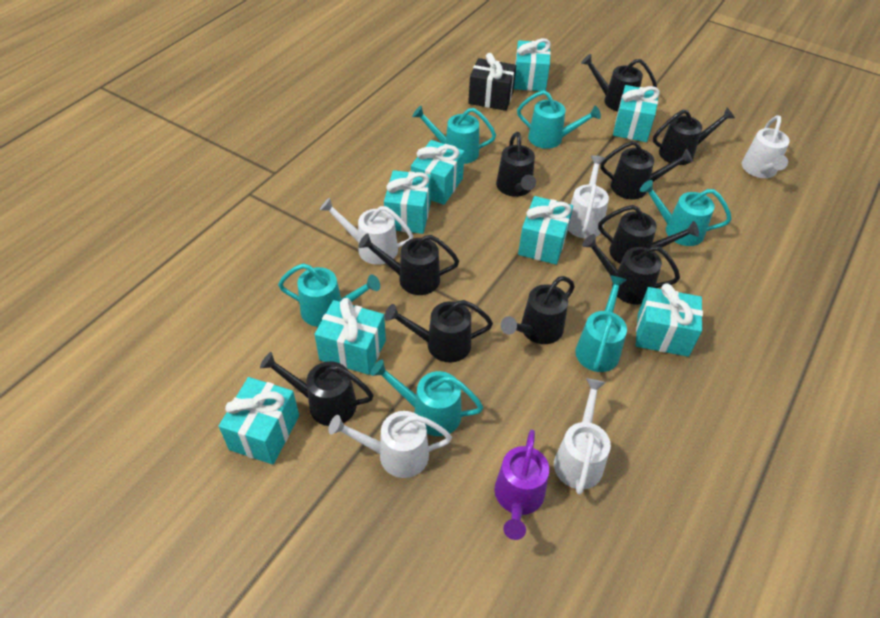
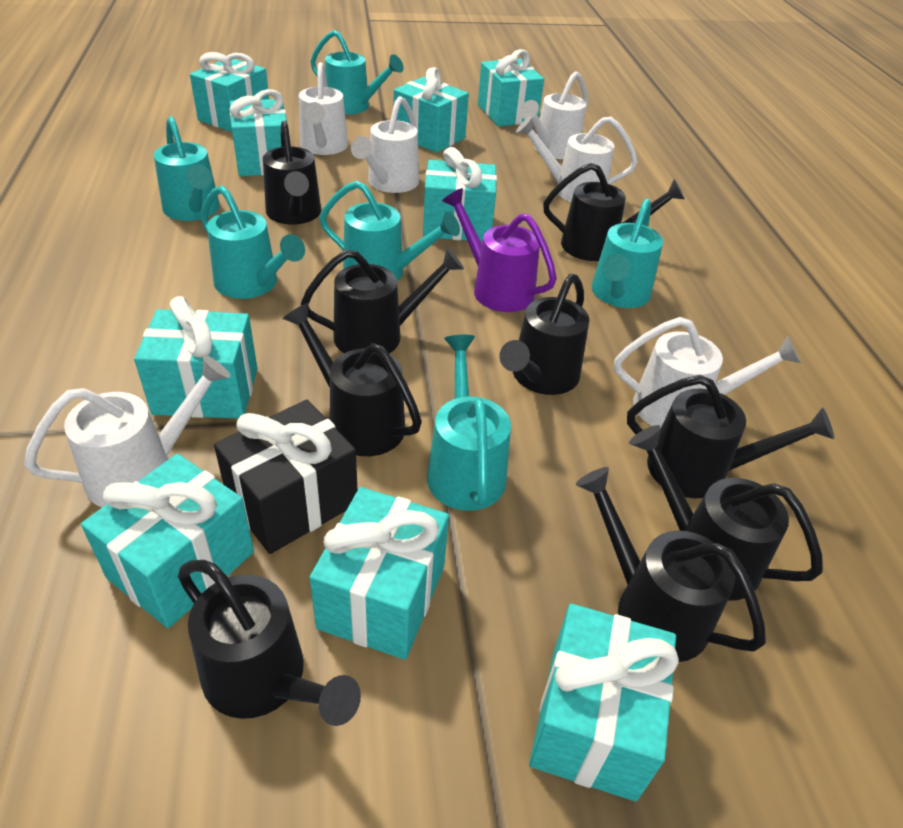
black watering can: [260,352,374,426] [359,233,459,295] [384,300,493,363] [496,132,536,197] [501,276,575,344] [581,54,657,111] [582,234,680,304] [598,205,699,264] [601,141,693,199] [653,108,735,165] = 10 -> [178,560,361,726] [263,121,321,225] [283,303,422,456] [301,248,464,353] [500,274,589,395] [543,163,685,261] [576,467,766,662] [627,375,834,498] [629,425,823,601] = 9
turquoise gift: [219,377,299,465] [314,298,386,375] [384,170,431,234] [411,140,465,205] [514,38,551,91] [518,196,573,265] [613,85,660,142] [636,283,703,357] = 8 -> [81,454,254,628] [134,296,258,419] [190,52,269,132] [230,89,287,176] [309,487,449,660] [394,67,469,153] [423,147,497,242] [478,49,544,126] [529,603,679,801] = 9
white watering can: [320,198,413,265] [328,411,452,478] [554,378,611,495] [568,155,609,238] [742,115,790,178] = 5 -> [24,355,231,507] [299,62,348,155] [351,96,419,193] [516,116,638,202] [520,72,588,159] [614,317,801,429] = 6

